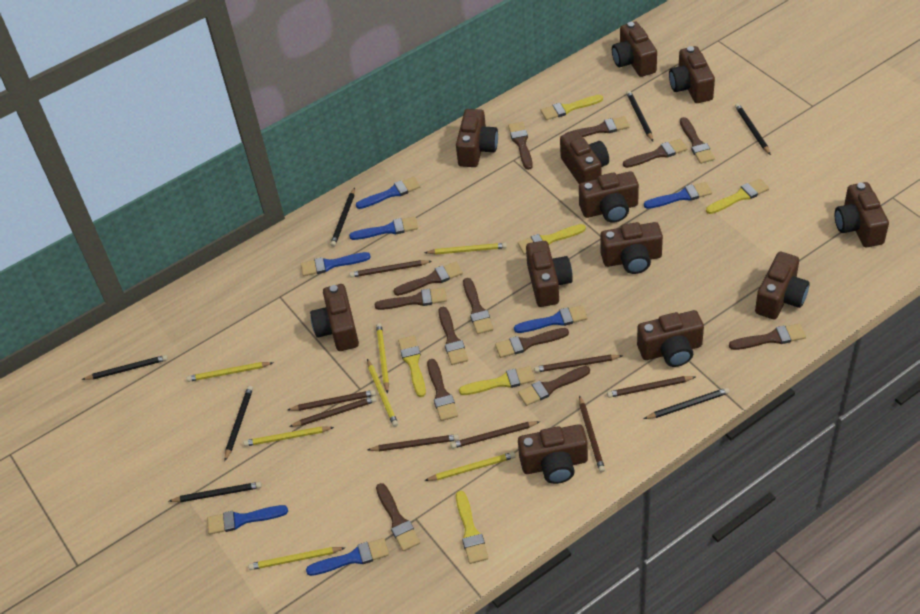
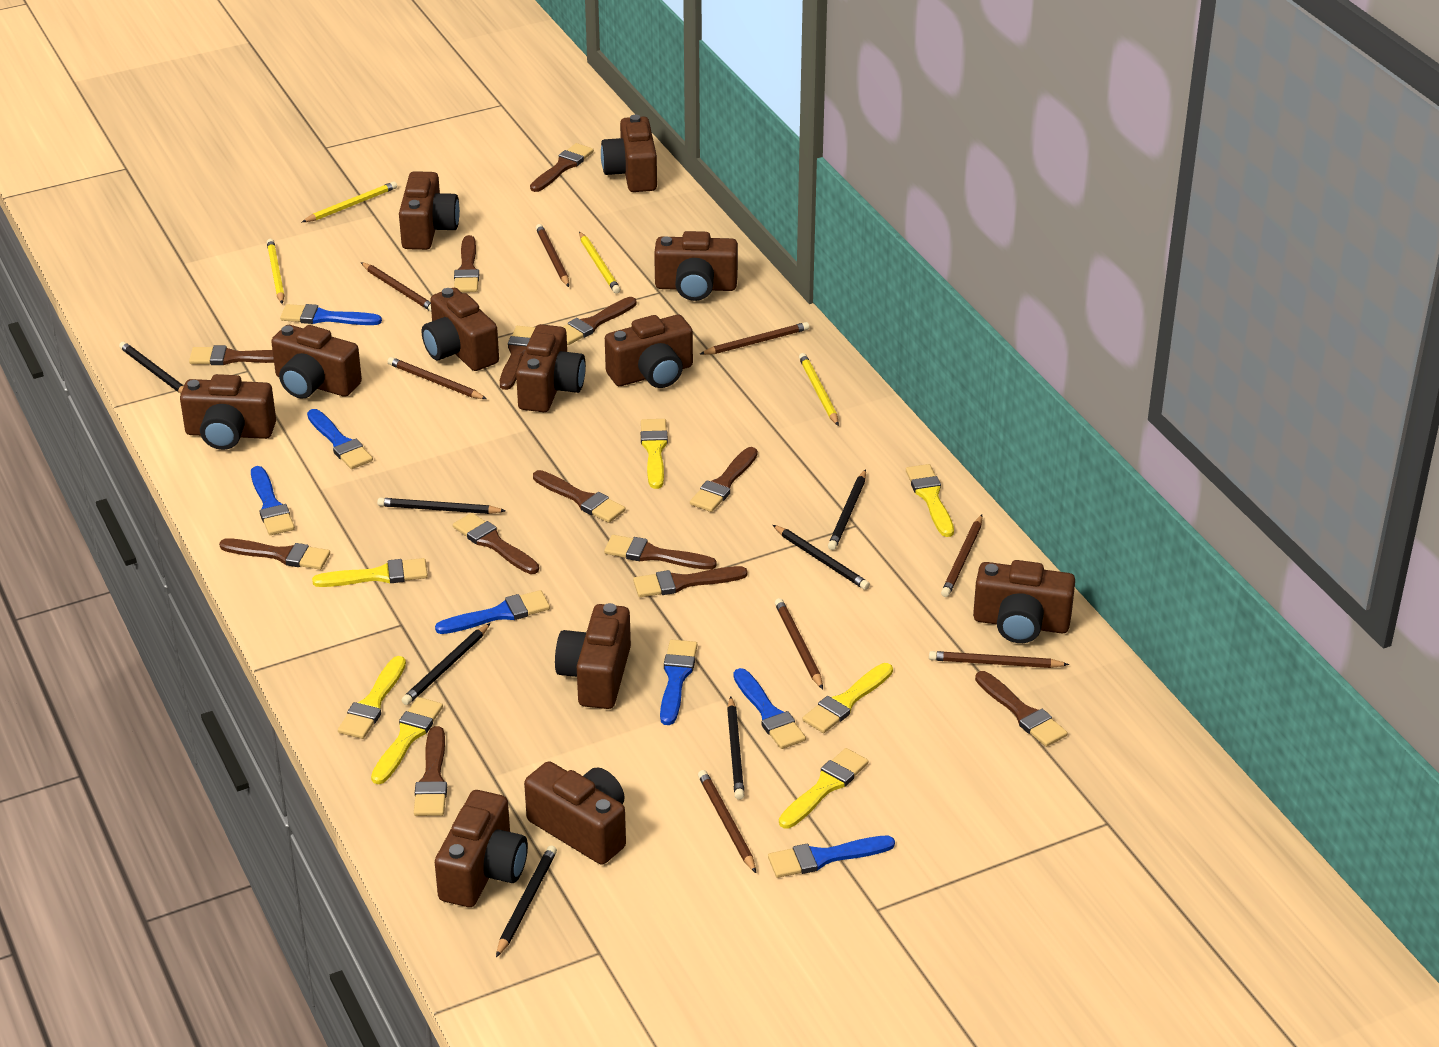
yellow brush: [398,335,426,397] [456,491,488,564] [459,366,535,395] [518,224,586,255] [541,95,603,120] [706,178,769,214] = 6 -> [312,558,428,587] [338,656,406,739] [371,697,443,784] [641,419,668,489] [779,748,869,829] [803,663,893,733] [906,464,954,537] = 7
yellow pencil: [187,362,273,382] [243,426,334,447] [248,547,345,570] [367,359,398,427] [376,323,389,394] [424,452,516,481] [425,243,507,255] = 7 -> [267,239,284,304] [302,181,397,222] [579,231,621,294] [799,353,839,426] = 4

